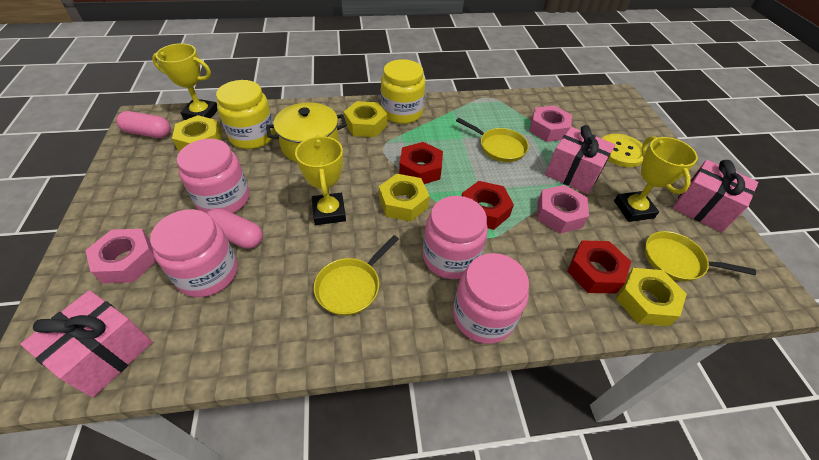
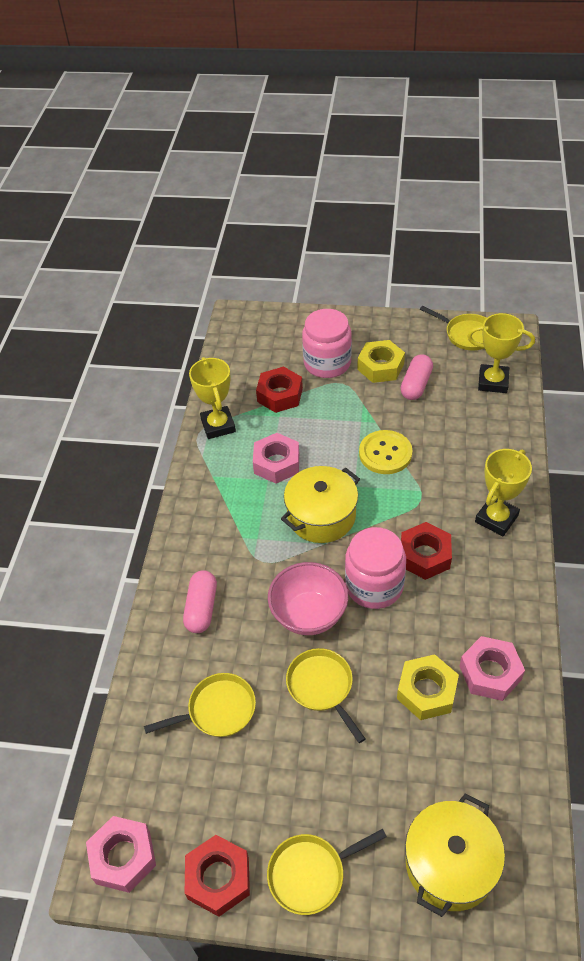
pink bowl: none = 0 -> [268,562,348,635] = 1
pink gift: [20,290,152,397] [545,125,616,194] [673,160,759,233] = 3 -> none = 0
pink jar: [150,209,238,297] [177,139,250,213] [423,196,488,279] [453,253,529,344] = 4 -> [302,309,352,378] [345,527,406,609] = 2
yellow jar: [216,80,275,149] [381,59,425,124] = 2 -> none = 0
yellow nut: [172,115,222,152] [344,101,387,137] [379,174,429,222] [616,268,687,326] = 4 -> [357,340,405,383] [397,654,459,720] = 2
yellow pan: [314,235,399,316] [456,118,529,162] [645,231,756,282] = 3 -> [144,673,256,737] [267,829,387,915] [286,648,365,743] [420,306,486,350] = 4
yellow pot: [266,102,347,162] = 1 -> [281,466,360,543] [405,793,505,917] = 2

